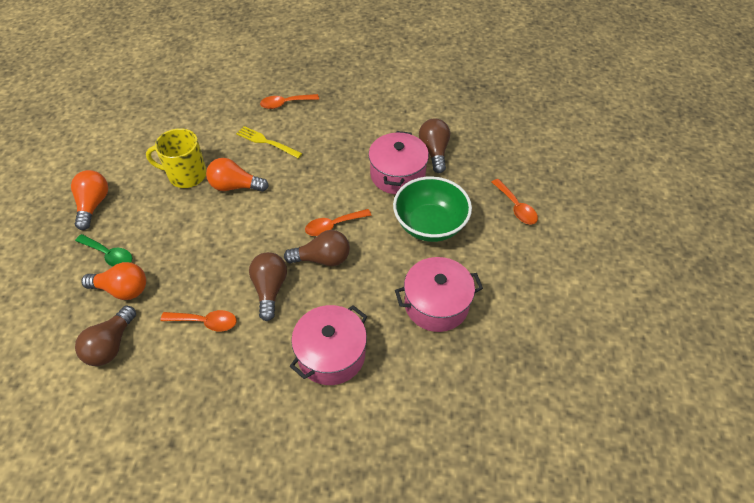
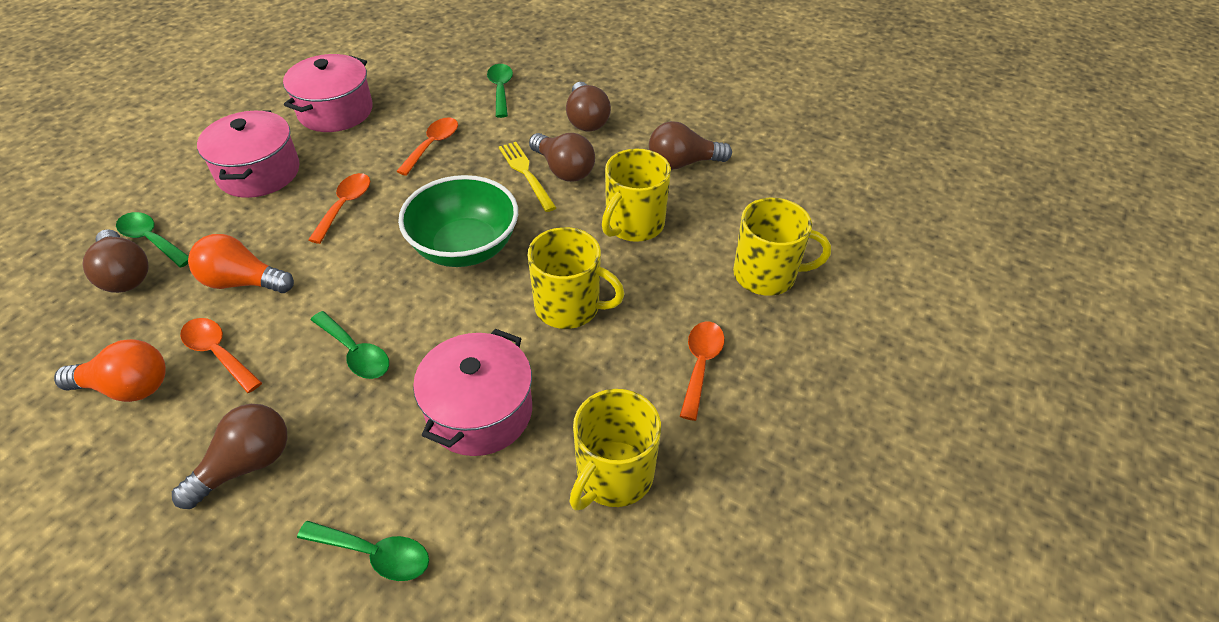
brown light bulb: [75,306,136,366] [249,252,287,321] [284,230,350,266] [419,119,450,173] = 4 -> [82,229,149,293] [172,404,287,509] [529,133,595,182] [566,82,611,131] [649,121,732,170] = 5
green spoon: [75,234,132,267] = 1 -> [116,212,189,268] [297,521,429,581] [311,311,389,379] [487,64,513,118] = 4
orange light bulb: [71,170,108,230] [81,262,146,300] [206,158,269,192] = 3 -> [54,339,166,402] [188,234,294,293] = 2
yellow mug: [146,128,207,188] = 1 -> [528,227,625,329] [569,389,661,510] [602,149,671,242] [733,198,831,296] = 4

